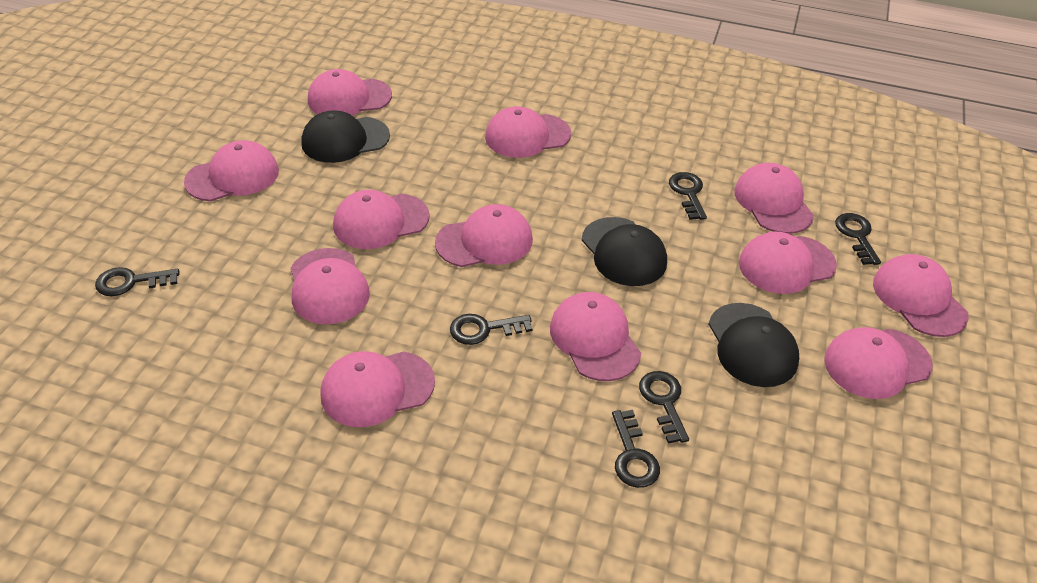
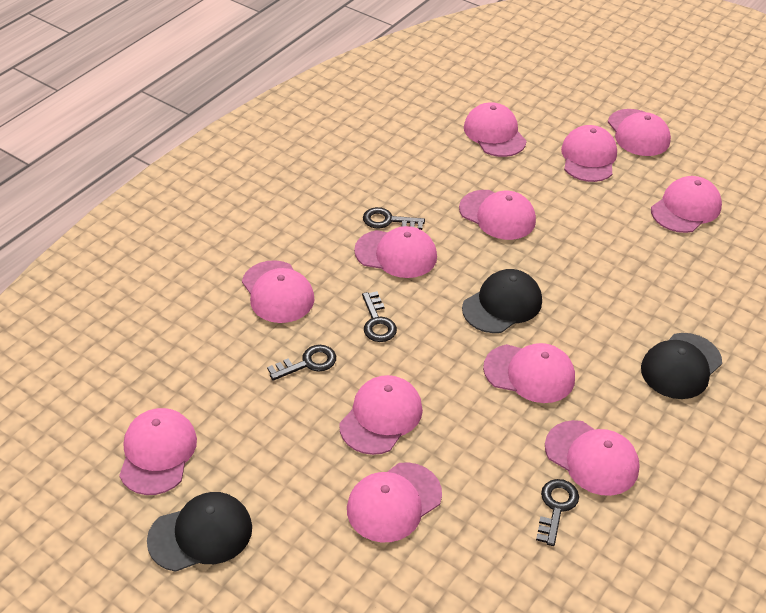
black key: [95,267,179,296] [450,314,533,345] [612,410,660,488] [639,371,689,444] [669,172,707,220] [835,213,881,265] = 6 -> [267,345,336,381] [362,291,397,342] [363,207,425,230] [536,479,579,546] = 4

